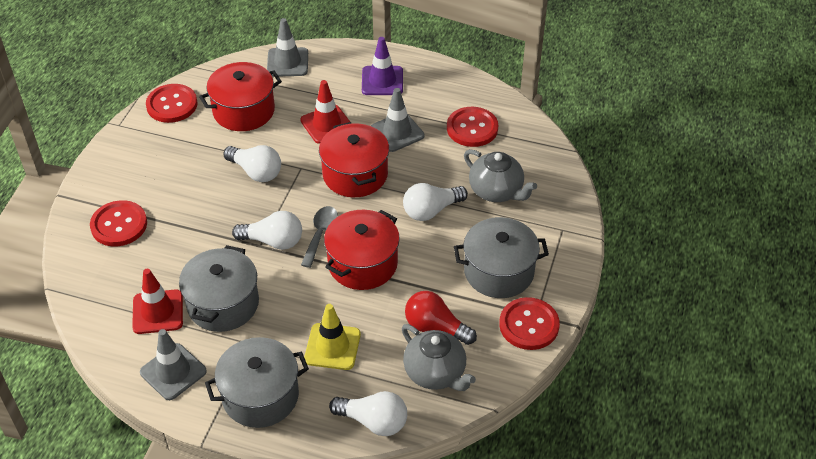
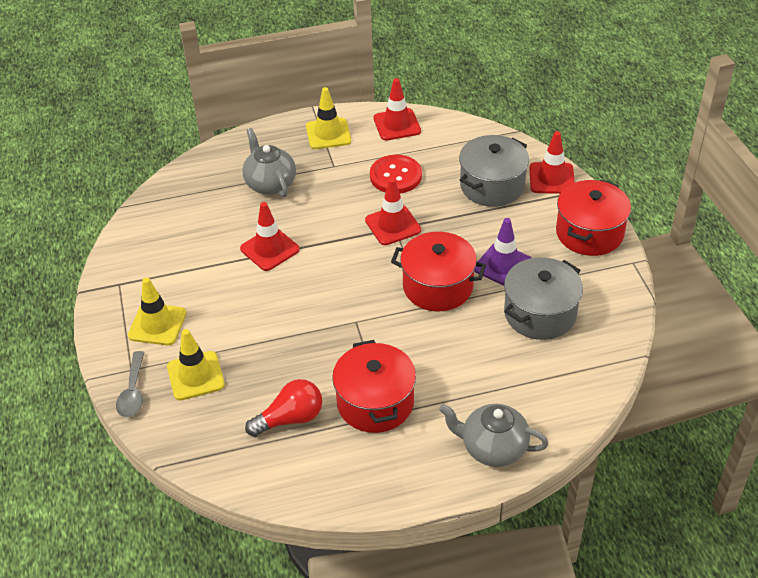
grey pot: [179,245,259,332] [205,337,309,428] [454,217,549,298] = 3 -> [459,135,529,207] [504,257,583,340] = 2
grey traffic cone: [140,329,207,400] [267,18,308,77] [371,88,425,152] = 3 -> none = 0
red button: [90,200,147,246] [146,84,198,123] [447,107,498,147] [499,297,560,350] = 4 -> [370,155,422,193] = 1
red traffic cone: [132,269,183,334] [300,80,350,144] = 2 -> [240,202,300,271] [365,178,421,245] [373,78,421,141] [530,131,575,194] = 4
white light bulb: [223,145,281,182] [232,211,302,250] [329,391,407,436] [403,183,468,221] = 4 -> none = 0
yellow traffic cone: [304,304,361,370] = 1 -> [128,277,186,345] [167,329,225,400] [306,87,351,149] = 3

